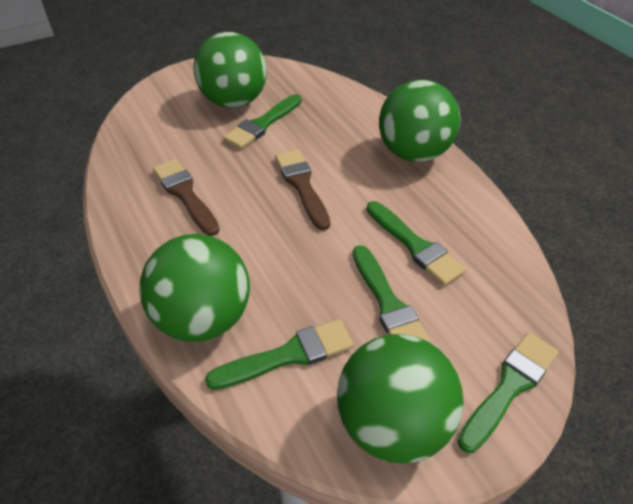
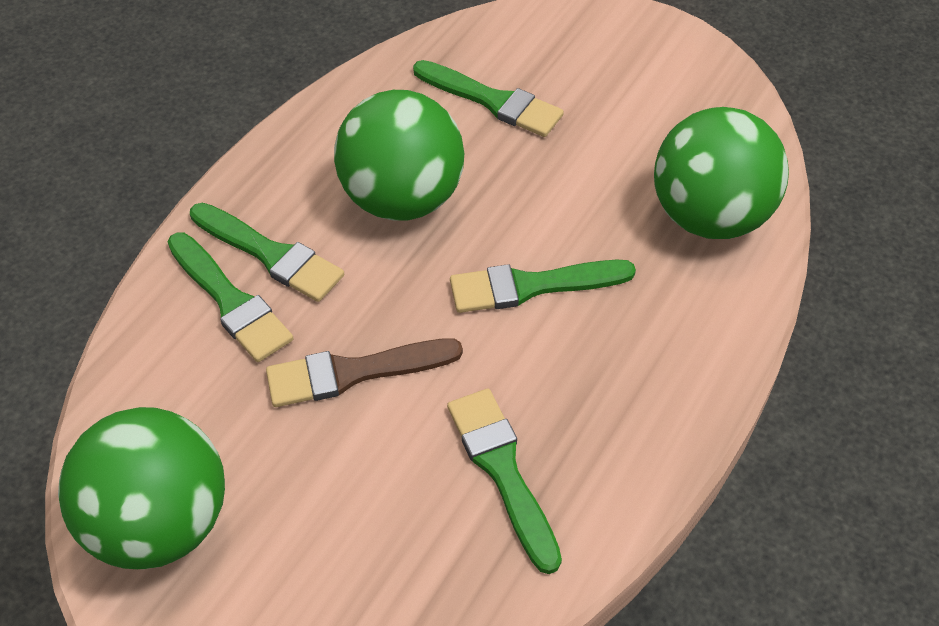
brown brush: [153,159,220,236] [275,150,330,230] = 2 -> [266,338,463,407] = 1
green ball: [139,234,250,341] [193,32,267,108] [337,334,464,463] [379,80,461,162] = 4 -> [58,407,225,569] [334,90,464,220] [654,107,789,239] = 3

